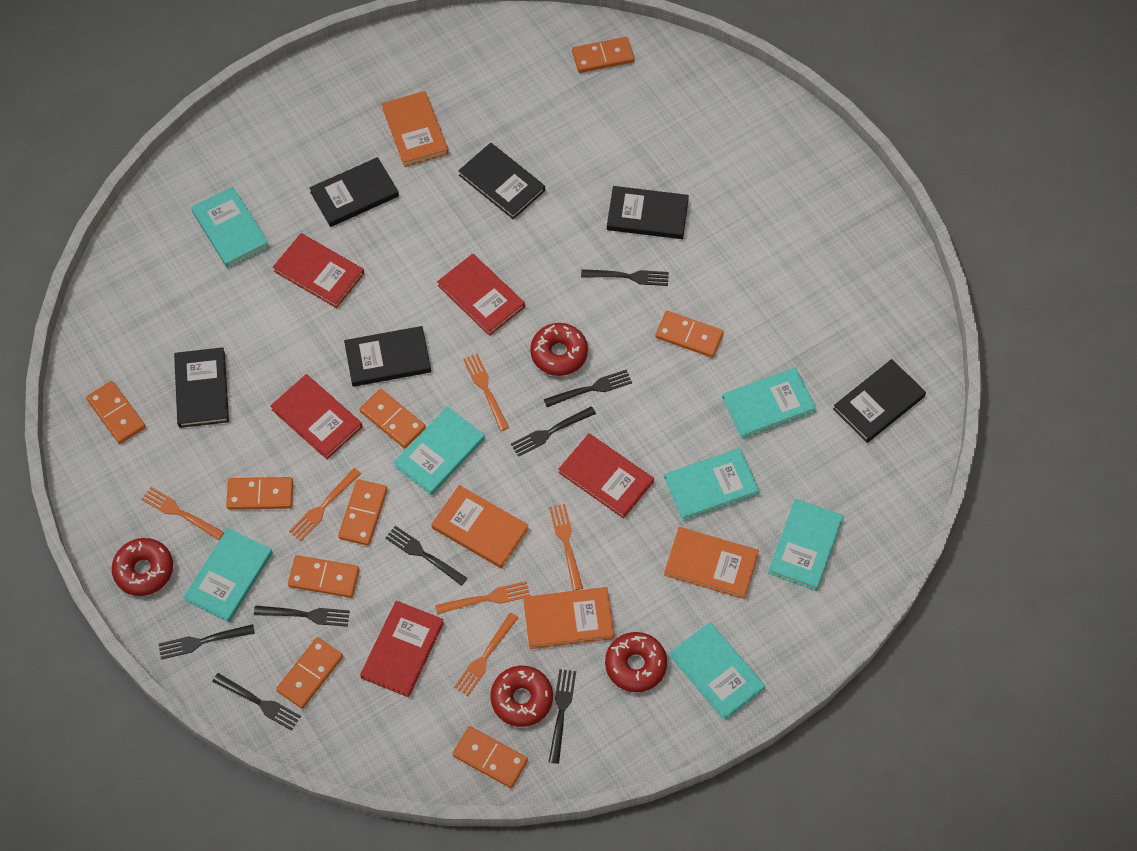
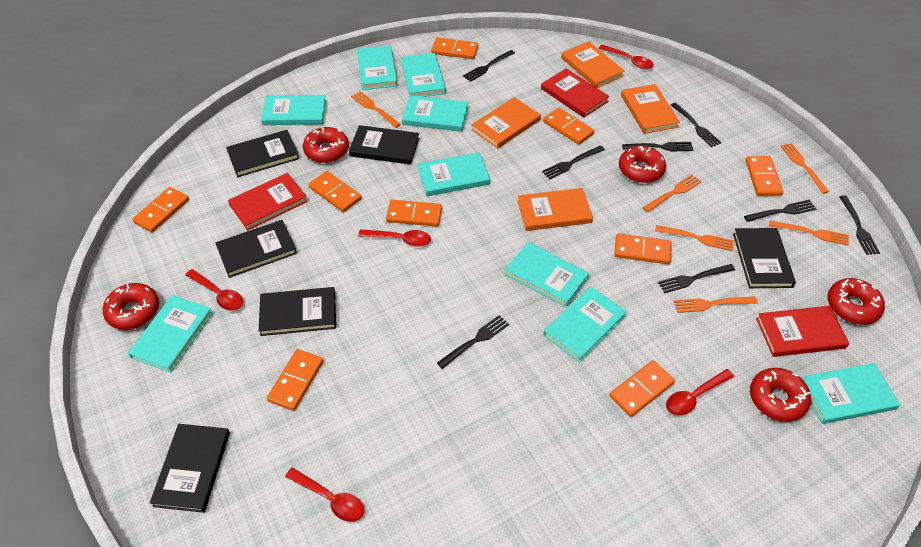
red book: [270,374,363,459] [273,233,364,308] [360,601,444,697] [437,254,525,336] [559,433,654,519] = 5 -> [228,173,308,230] [541,68,609,118] [756,306,849,357] = 3
red donut: [112,538,173,596] [490,666,553,727] [530,323,588,376] [605,632,667,692] = 4 -> [103,283,159,330] [303,127,349,163] [619,146,666,183] [750,368,811,422] [827,278,885,325] = 5
red spoon: none = 0 -> [185,269,243,311] [285,467,364,522] [358,229,431,247] [599,44,654,69] [666,369,734,416] = 5
turquoise book: [184,528,273,622] [191,187,269,268] [393,406,485,495] [664,448,760,521] [670,622,765,720] [722,368,816,439] [768,499,844,591] = 7 -> [128,295,213,373] [261,95,326,125] [357,46,398,90] [401,53,446,97] [402,95,468,132] [418,152,490,196] [504,242,589,307] [543,286,627,362] [802,363,900,424] = 9

